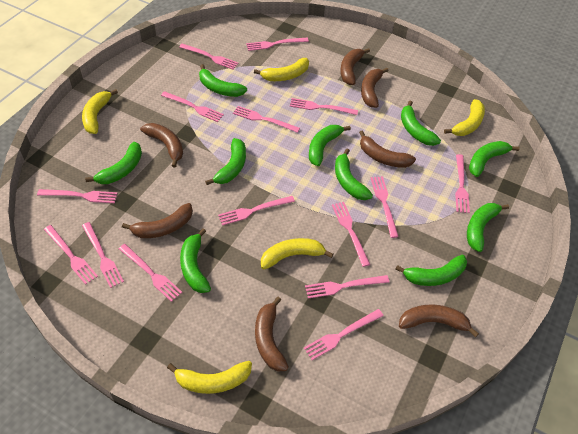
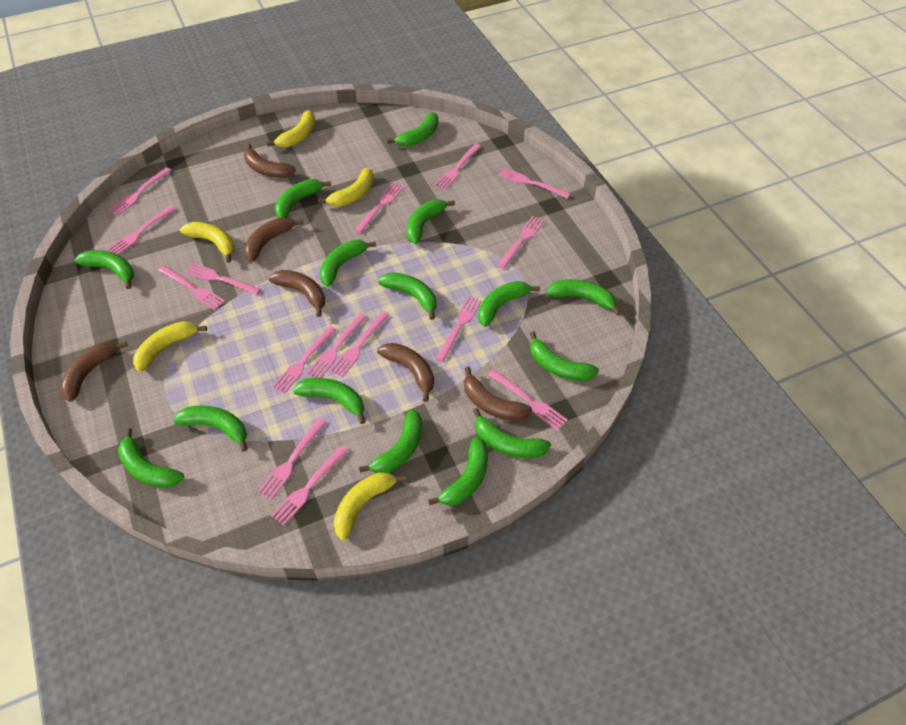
brown banana: [122,203,193,238] [140,123,183,168] [255,297,289,372] [341,48,370,85] [359,130,416,168] [361,68,389,108] [399,305,479,337] = 7 -> [60,341,128,402] [244,144,296,178] [244,217,303,262] [269,270,325,317] [377,343,434,402] [464,366,532,421] = 6
green banana: [85,142,142,184] [180,228,211,293] [199,64,247,97] [205,138,246,185] [309,125,351,166] [335,148,373,200] [395,255,467,286] [401,101,441,146] [467,203,509,252] [469,141,520,177] = 10 -> [74,250,134,289] [118,428,184,488] [173,406,248,452] [275,179,331,218] [293,378,366,424] [319,240,376,287] [359,409,422,473] [378,272,437,320] [387,112,438,147] [407,199,455,244] [428,437,488,506] [473,408,551,458] [478,281,540,327] [530,331,599,381] [546,279,621,316] = 15

